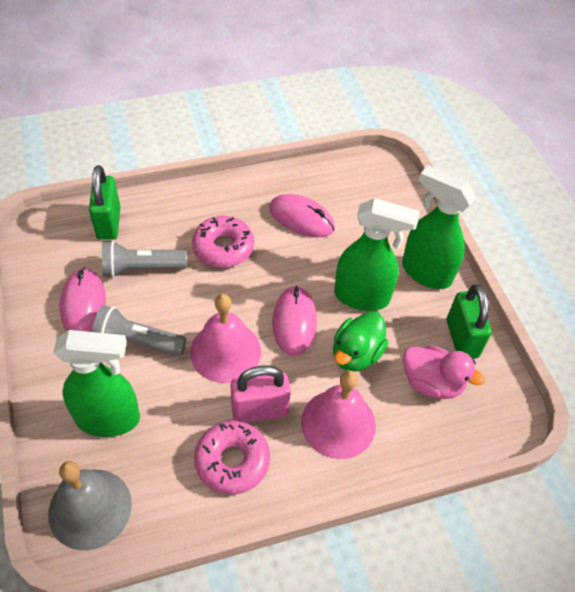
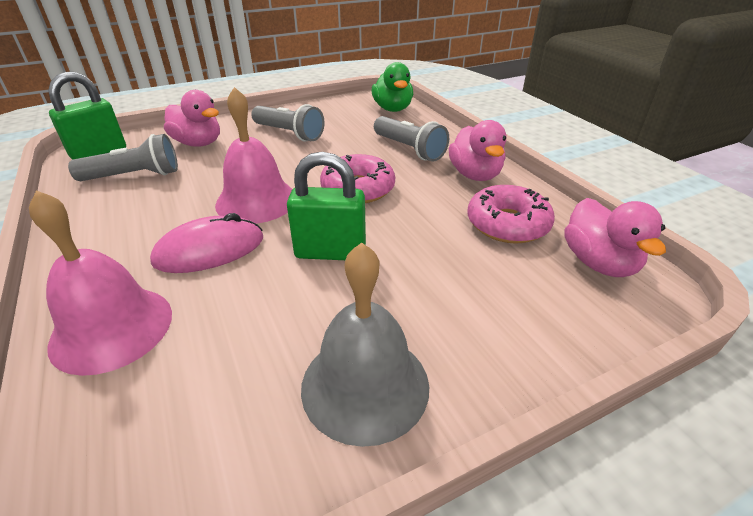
green spray bottle: [53,330,140,437] [334,198,420,311] [402,165,476,289] = 3 -> none = 0
grey flashlight: [92,305,186,356] [102,241,187,278] = 2 -> [68,134,178,181] [251,104,325,141] [374,116,449,162] = 3
pink duck: [403,346,485,399] = 1 -> [164,90,220,147] [449,120,506,181] [564,198,666,277] = 3
pink mouse: [60,268,106,332] [269,194,335,237] [272,285,317,356] = 3 -> [150,213,263,273] = 1
pink padlock: [231,365,291,423] = 1 -> none = 0

